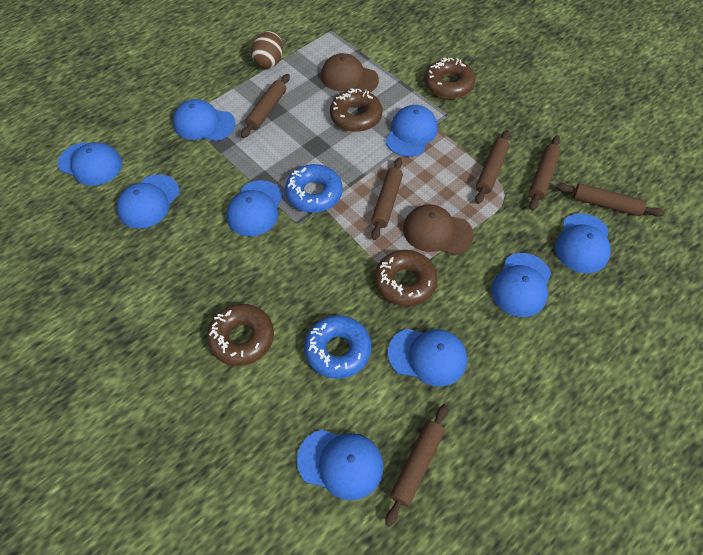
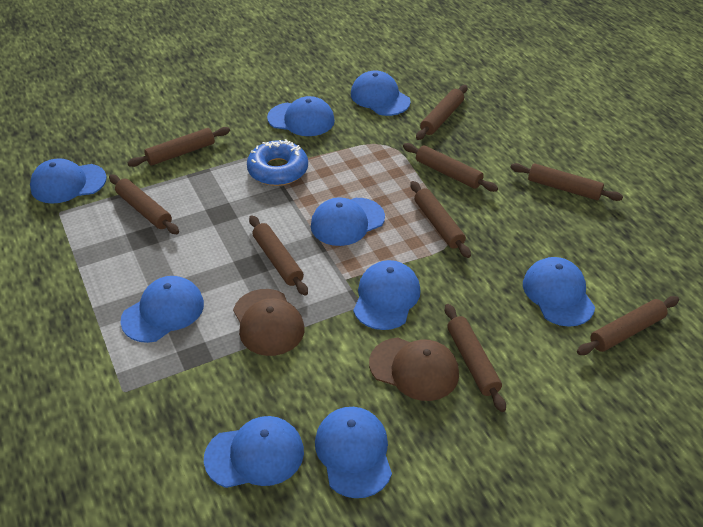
blue donut: [285,164,343,213] [304,315,371,379] = 2 -> [247,139,308,186] = 1
brown donut: [207,304,274,366] [330,88,382,132] [375,250,438,306] [424,57,476,99] = 4 -> none = 0
brown egg: [251,31,283,69] = 1 -> none = 0
brown rolling pin: [241,74,290,138] [371,157,403,240] [385,404,448,527] [475,130,510,204] [529,136,561,211] [556,183,665,217] = 6 -> [109,174,179,234] [127,127,230,167] [249,215,308,296] [403,143,498,192] [410,181,471,258] [416,85,467,140] [445,304,506,412] [510,163,623,201] [577,296,679,355] = 9

